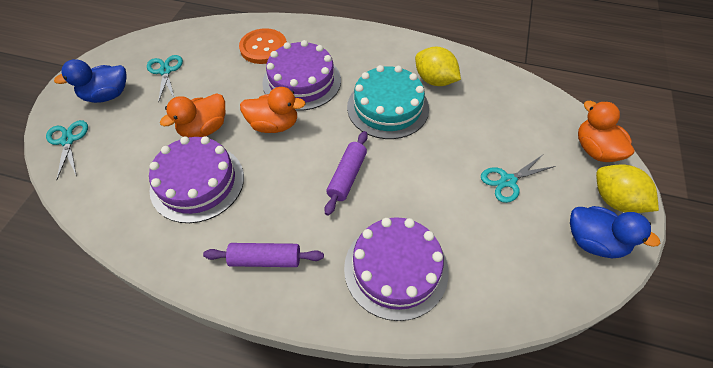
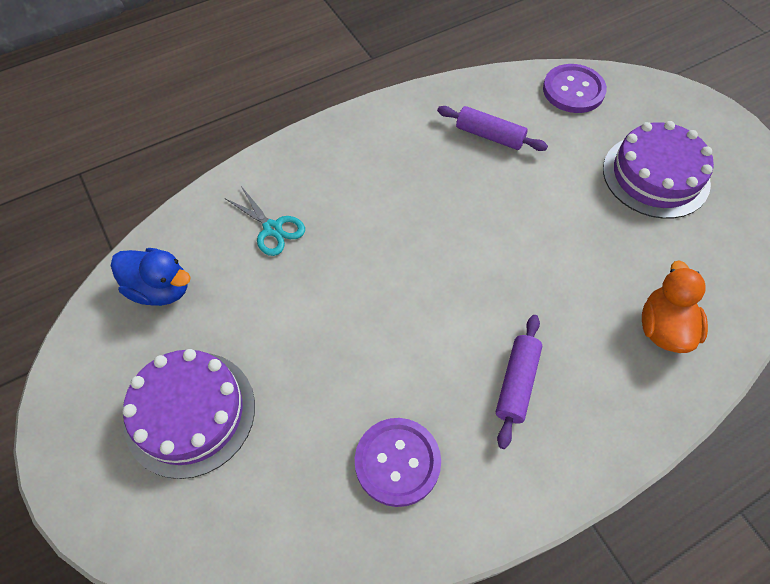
blue duck: [54,59,126,103] [570,206,660,258] = 2 -> [111,248,191,306] = 1
orange button: [239,28,287,64] = 1 -> none = 0
orange duck: [160,93,225,137] [240,87,306,133] [578,101,634,162] = 3 -> [642,261,708,353] = 1
purple button: none = 0 -> [355,418,441,507] [543,64,607,113] = 2
purple cake: [149,136,244,223] [262,40,341,111] [344,217,449,321] = 3 -> [122,349,255,479] [603,121,714,219] = 2
turquoise cake: [347,65,429,139] = 1 -> none = 0
turquoise scissors: [46,120,88,180] [147,55,183,103] [481,155,556,203] = 3 -> [225,186,305,256] = 1
yellow lemon: [415,47,461,86] [596,165,659,213] = 2 -> none = 0

